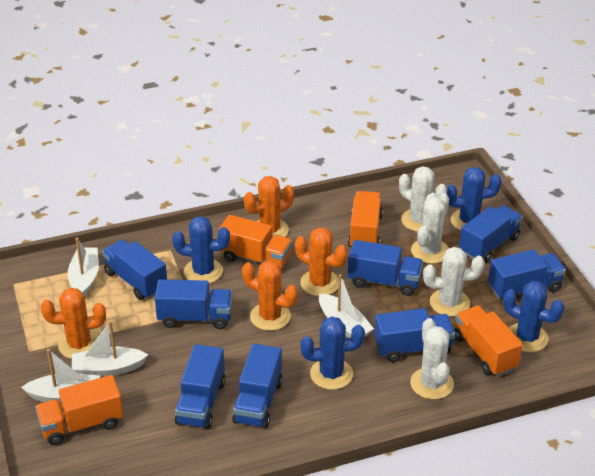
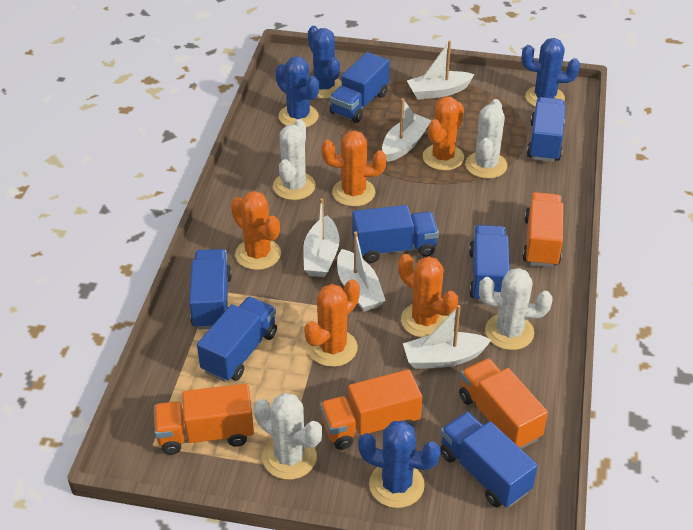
blue truck: [102,239,167,300] [155,279,232,329] [175,344,226,429] [232,344,283,429] [348,240,423,296] [374,308,455,362] [459,205,522,263] [488,249,566,300] = 8 -> [189,249,232,330] [197,296,277,382] [330,52,390,123] [352,205,439,263] [440,412,538,508] [469,225,510,302] [527,97,565,162] = 7
orange cactus: [41,288,106,359] [242,260,298,331] [244,176,294,237] [295,228,348,296] = 4 -> [231,191,281,270] [304,279,360,367] [322,131,386,207] [398,254,458,338] [423,96,464,171] = 5
white boat: [21,349,100,404] [68,238,99,297] [72,321,148,376] [319,274,374,338] = 4 -> [303,198,339,277] [337,231,386,312] [382,98,431,162] [403,305,491,369] [407,41,475,100] = 5

